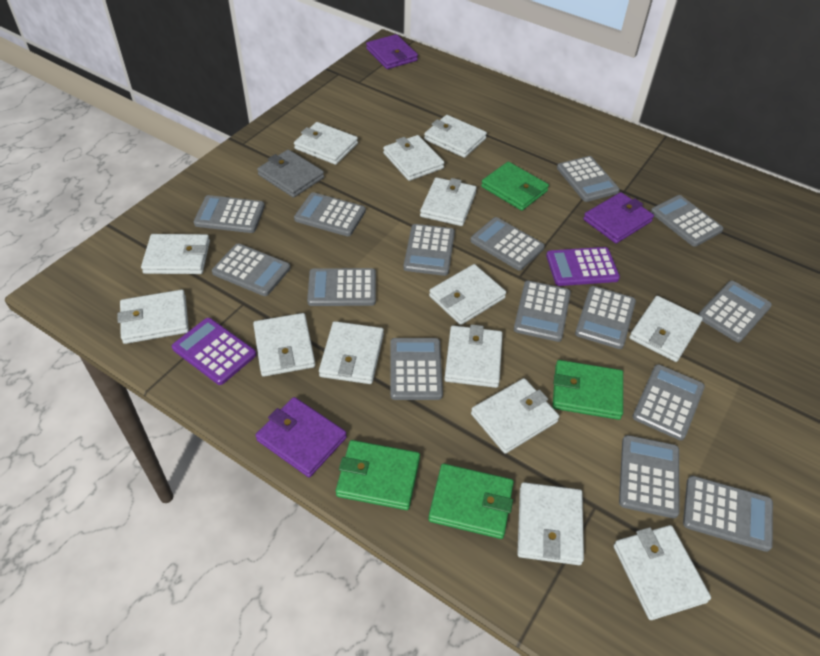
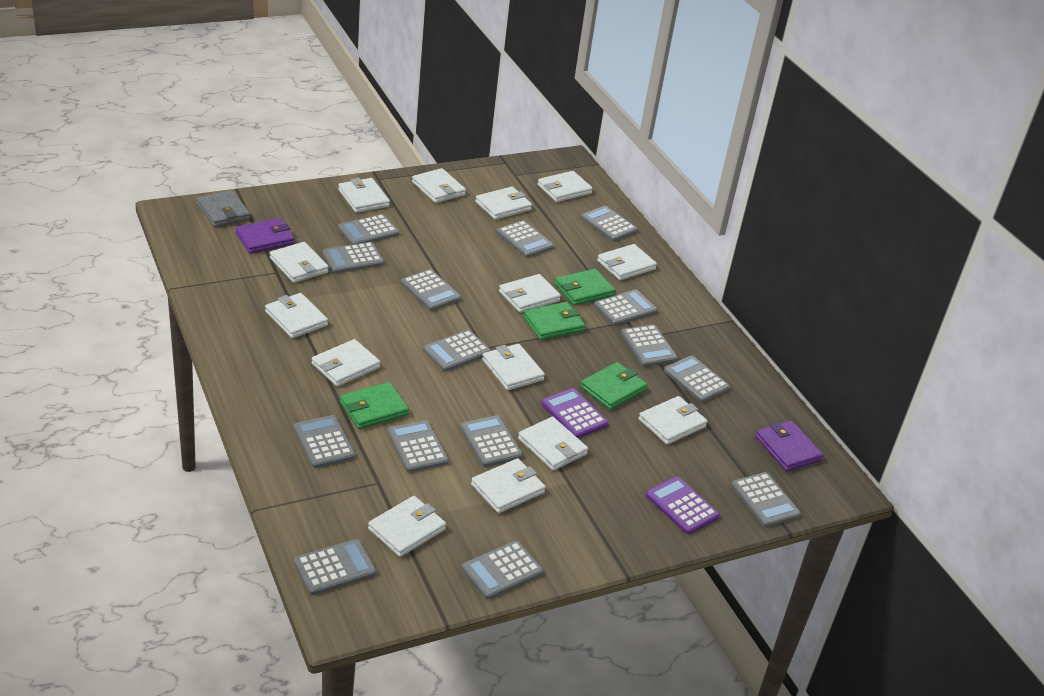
purple wallet: [255,397,347,477] [366,34,418,69] [583,192,654,243] = 3 -> [235,218,295,254] [755,421,823,471] = 2

